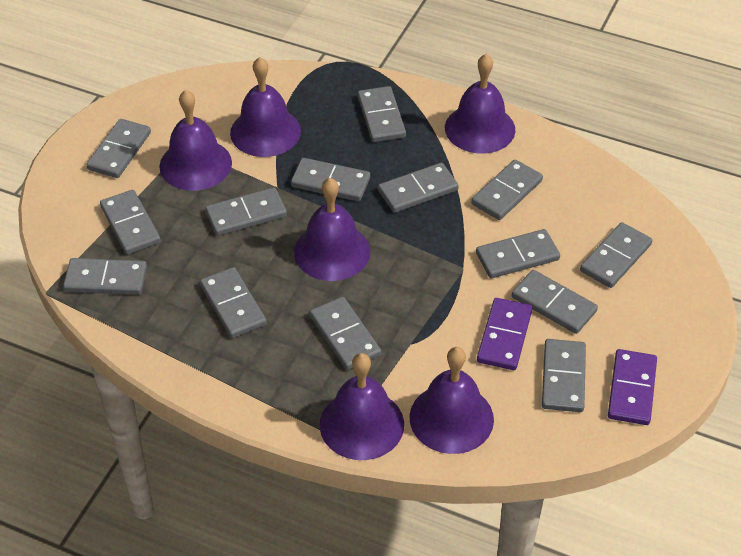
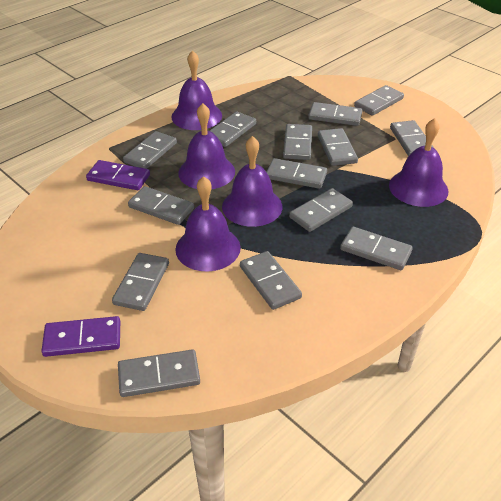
purple bell: [159,90,232,191] [230,57,301,157] [294,178,370,281] [320,353,404,460] [410,347,494,454] [445,54,515,154] = 6 -> [171,50,222,130] [175,176,241,271] [178,103,235,189] [222,136,282,227] [389,118,448,207] = 5

